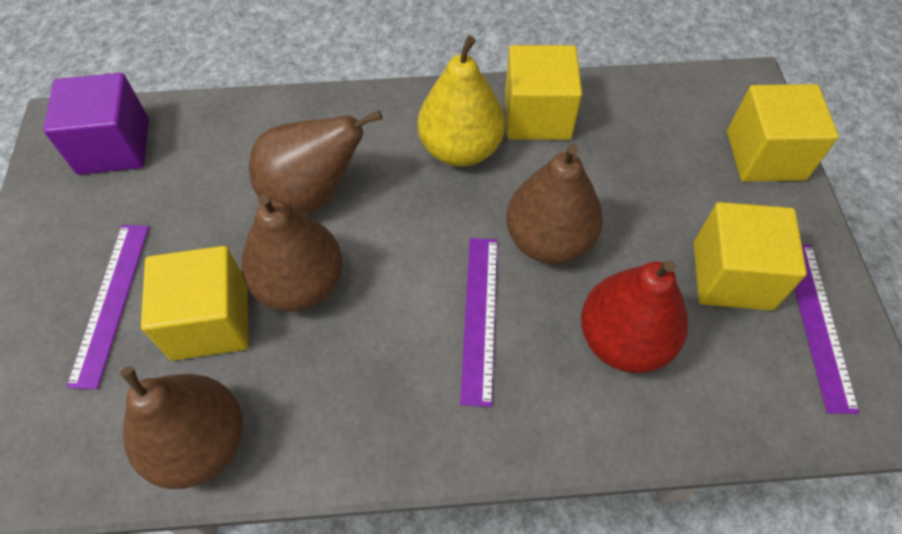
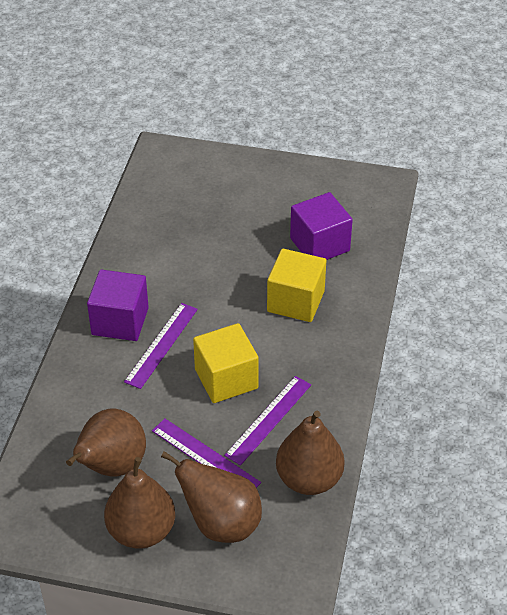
purple cube: [43,73,149,175] = 1 -> [87,270,149,341] [290,192,353,260] = 2
red pear: [581,260,688,373] = 1 -> none = 0
yellow cube: [141,246,249,361] [505,45,582,140] [694,202,807,311] [727,84,839,182] = 4 -> [193,323,259,403] [267,249,326,322] = 2
yellow pear: [418,36,505,167] = 1 -> none = 0

